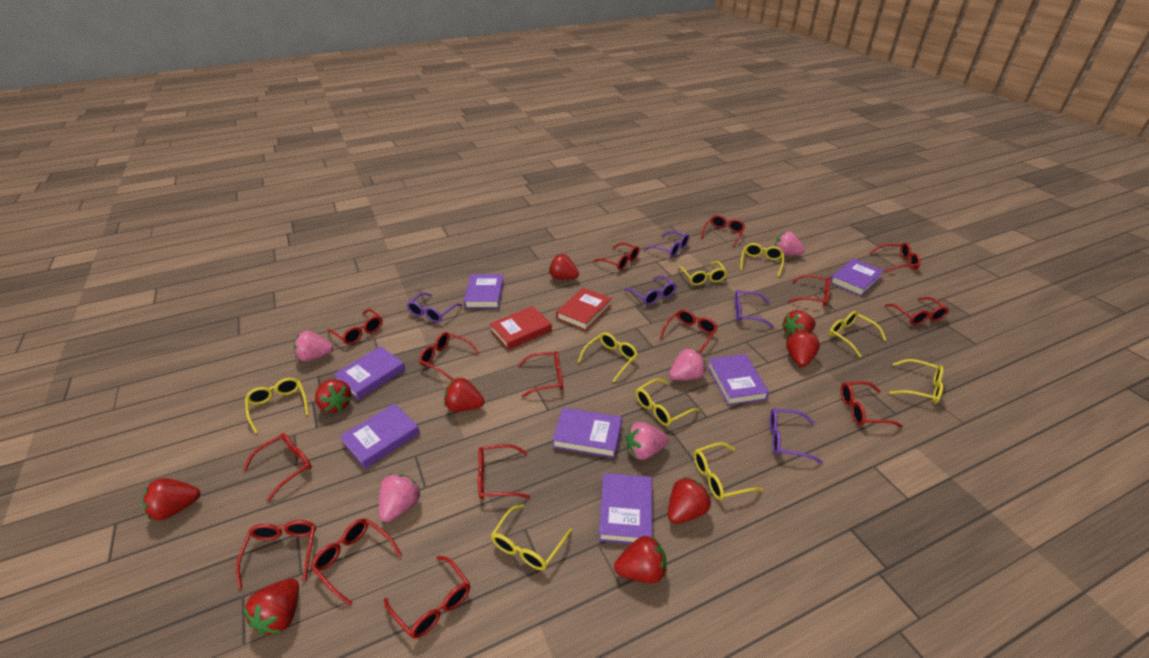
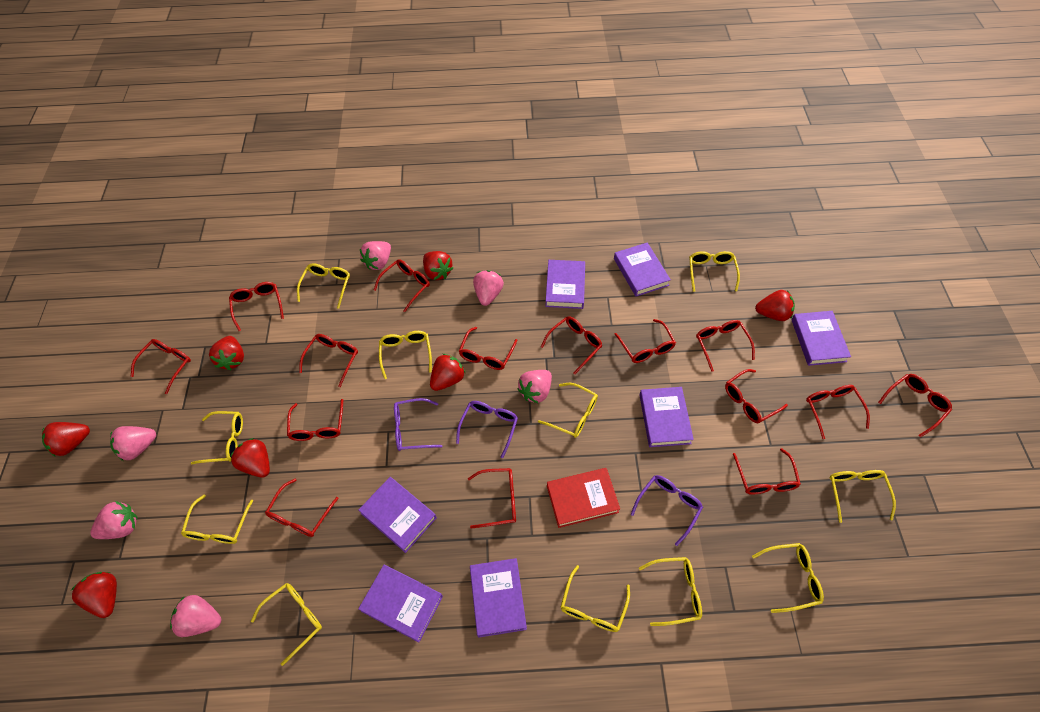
pink strawberry: [294,331,334,362] [379,474,421,522] [626,422,668,460] [669,348,706,380] [775,231,805,256] = 5 -> [90,501,137,539] [110,426,156,461] [170,595,221,637] [360,241,391,270] [473,270,504,306] [517,370,552,403] = 6
purple glasses: [407,293,462,323] [624,275,677,305] [644,231,689,257] [734,290,774,328] [769,408,823,464] = 5 -> [394,398,442,451] [456,401,518,458] [631,475,703,546] = 3
red book: [490,306,552,350] [556,288,612,331] = 2 -> [547,468,620,528] = 1
red strawberry: [142,478,200,520] [243,579,299,636] [315,379,352,413] [444,378,484,412] [549,254,579,280] [614,536,667,583] [668,477,711,524] [782,310,816,337] [786,331,820,367] = 9 -> [42,422,90,457] [71,572,117,618] [209,336,244,370] [230,438,270,478] [423,251,453,280] [430,354,465,391] [755,290,795,321] = 7
yellow glasses: [245,378,309,433] [491,504,572,570] [578,332,638,382] [636,379,700,426] [678,261,728,285] [694,442,763,500] [740,243,784,277] [829,311,886,357] [889,359,944,404] = 9 -> [181,495,253,544] [191,411,243,464] [251,583,322,666] [297,263,350,309] [379,331,432,379] [538,383,598,438] [561,565,630,632] [639,557,702,626] [689,251,740,292] [752,543,824,613] [829,470,896,523] = 11

